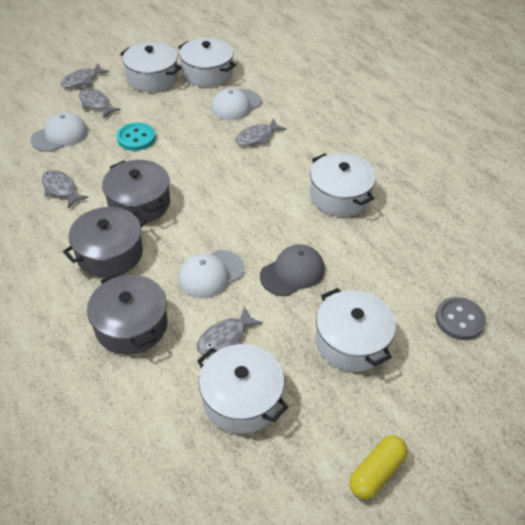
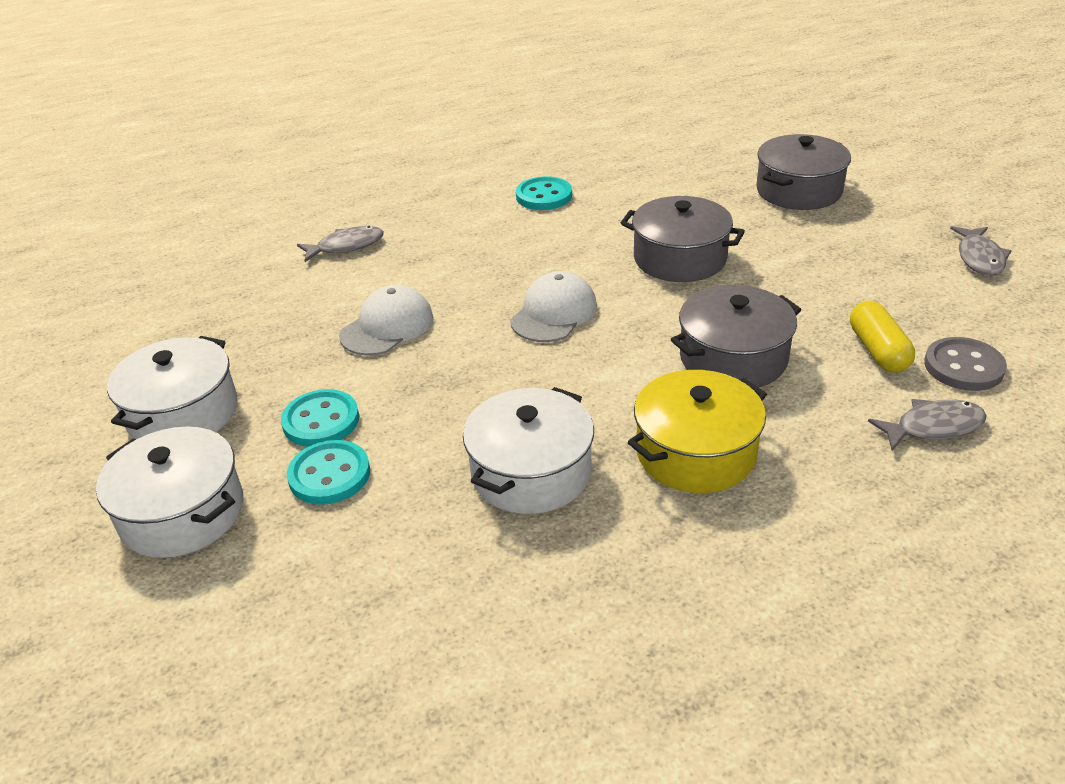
grey cap: [260,244,325,296] = 1 -> none = 0
grey fish: [42,170,89,208] [61,63,109,88] [79,88,121,118] [197,306,263,355] [235,118,286,146] = 5 -> [297,226,384,262] [868,399,987,450] [950,226,1011,276] = 3
turquoise button: [117,123,156,151] = 1 -> [281,389,359,447] [287,440,370,505] [516,176,572,210] = 3
white cap: [31,112,88,152] [178,250,244,299] [211,88,261,121] = 3 -> [339,285,433,356] [510,271,597,342] = 2
white pot: [120,42,182,92] [178,37,236,87] [197,344,289,434] [310,153,376,216] [315,288,396,372] = 5 -> [96,426,243,558] [107,336,237,439] [463,387,594,514] = 3
yellow pot: none = 0 -> [628,370,767,493] = 1

